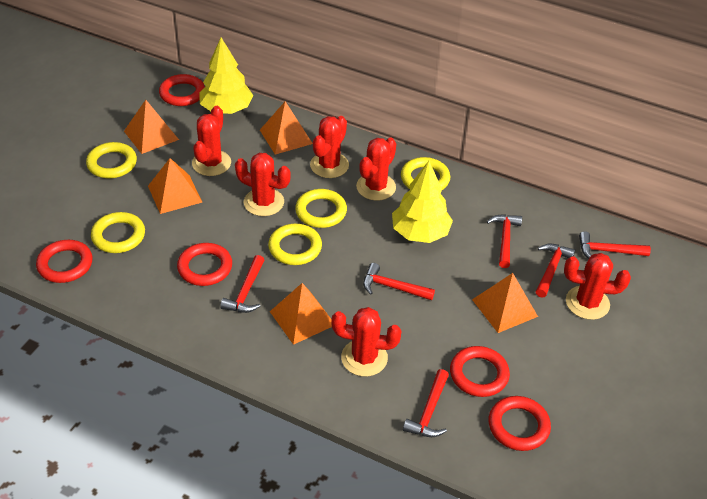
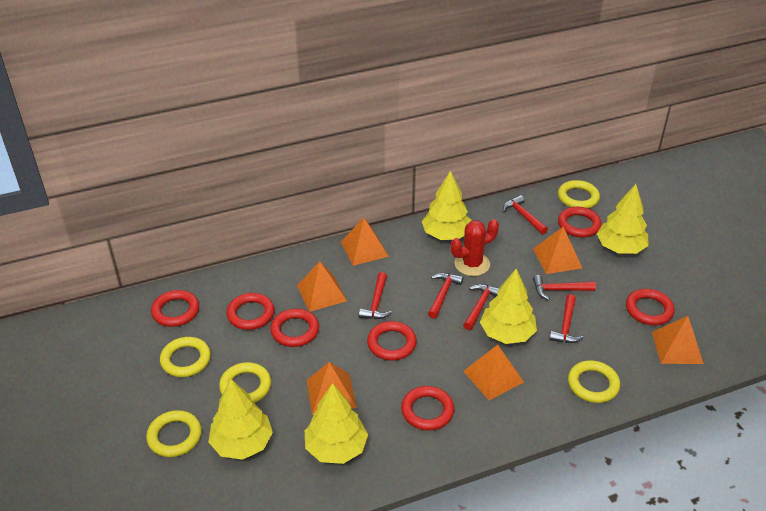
orange pyramid: [124,100,179,154] [148,158,202,214] [260,101,313,155] [270,283,332,345] [472,273,538,333] = 5 -> [297,261,347,312] [306,362,357,415] [341,218,389,266] [464,345,524,400] [533,227,582,274] [652,316,704,364] = 6
red cactus: [192,106,231,176] [235,153,291,216] [310,116,349,178] [331,307,402,376] [356,138,396,201] [564,253,631,320] = 6 -> [451,219,499,276] = 1
red ring: [36,240,93,283] [159,74,205,106] [177,243,232,286] [450,346,510,397] [489,396,551,451] = 5 -> [151,290,199,327] [226,293,274,330] [270,309,319,347] [367,321,417,360] [401,386,454,431] [558,207,602,238] [626,289,674,325] = 7
yellow tree: [199,38,254,114] [392,161,453,243] = 2 -> [208,379,273,460] [305,383,368,464] [421,170,472,240] [480,269,537,344] [597,184,649,254] = 5

